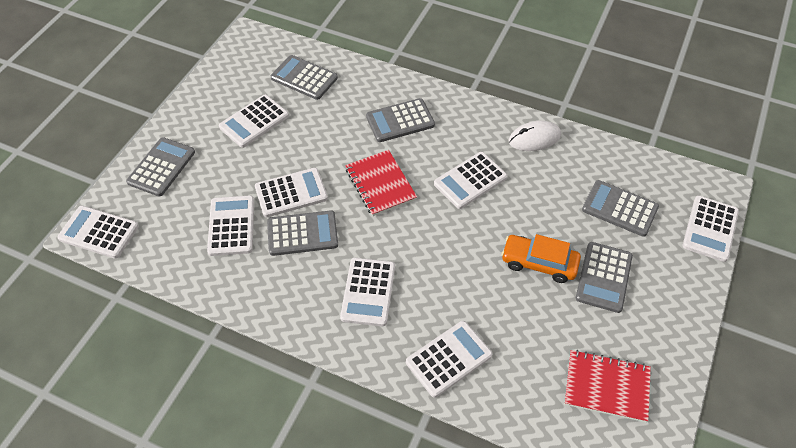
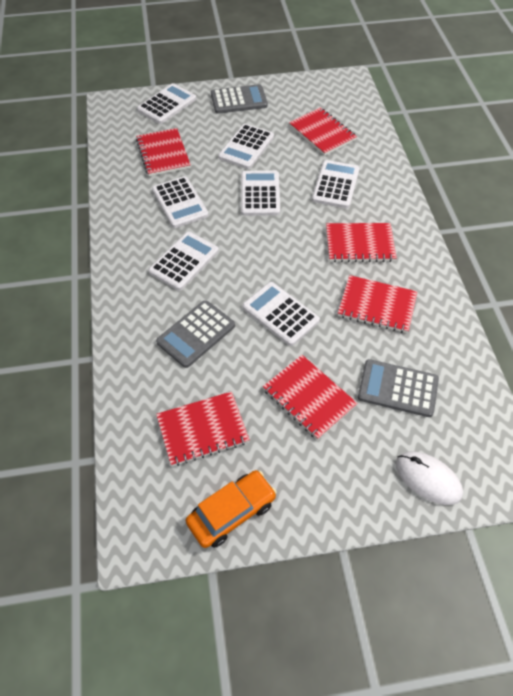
grey calculator: [126,137,195,197] [267,210,338,256] [271,55,338,100] [366,98,435,142] [576,242,633,313] [582,180,659,237] = 6 -> [156,300,235,368] [211,84,268,114] [358,359,439,417] = 3
red notebook: [345,150,417,216] [565,350,651,422] = 2 -> [136,128,191,176] [156,391,250,466] [263,355,357,440] [289,107,357,156] [326,223,397,262] [338,275,418,333] = 6
white calculator: [57,206,139,259] [207,196,254,256] [219,95,289,148] [255,168,328,217] [340,258,395,326] [406,321,492,398] [434,152,508,209] [683,196,739,262] = 8 -> [137,83,196,124] [148,232,219,291] [152,176,209,228] [218,124,274,169] [241,171,280,216] [243,282,320,346] [312,160,360,208] = 7

